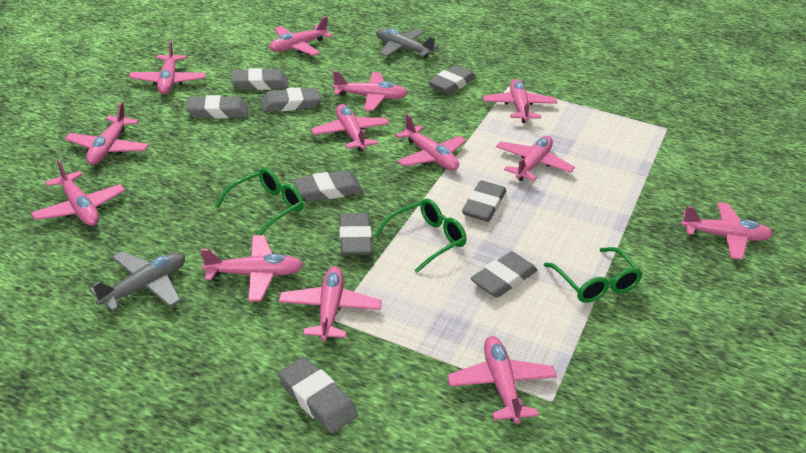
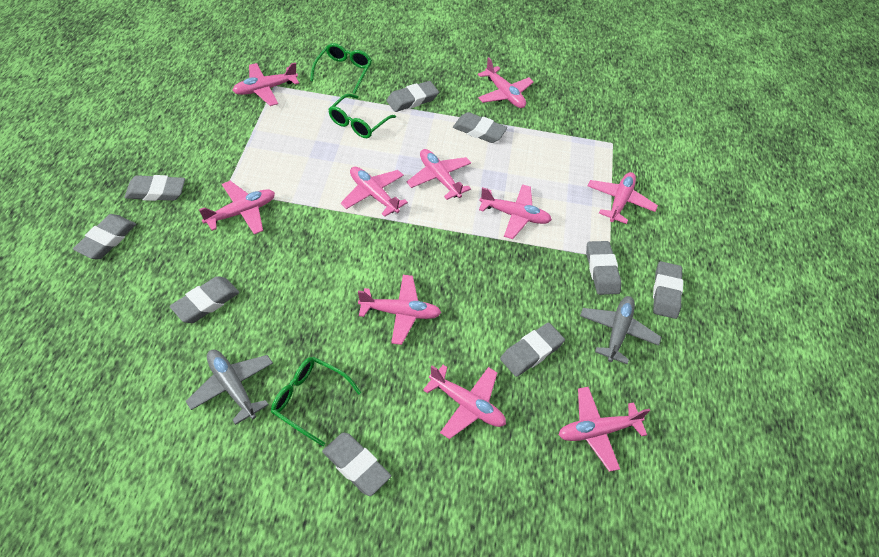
pink plane: [31,159,125,226] [65,102,149,165] [129,40,206,94] [201,235,303,302] [269,16,333,56] [279,266,382,341] [311,104,389,152] [333,71,408,111] [395,114,466,171] [447,336,557,424] [483,79,557,123] [496,136,575,181] [681,202,773,260] = 13 -> [199,181,275,234] [232,62,299,106] [341,167,408,217] [358,275,441,345] [407,149,471,200] [423,365,506,439] [478,57,534,108] [479,184,552,239] [559,387,650,472] [588,172,658,224] = 10

